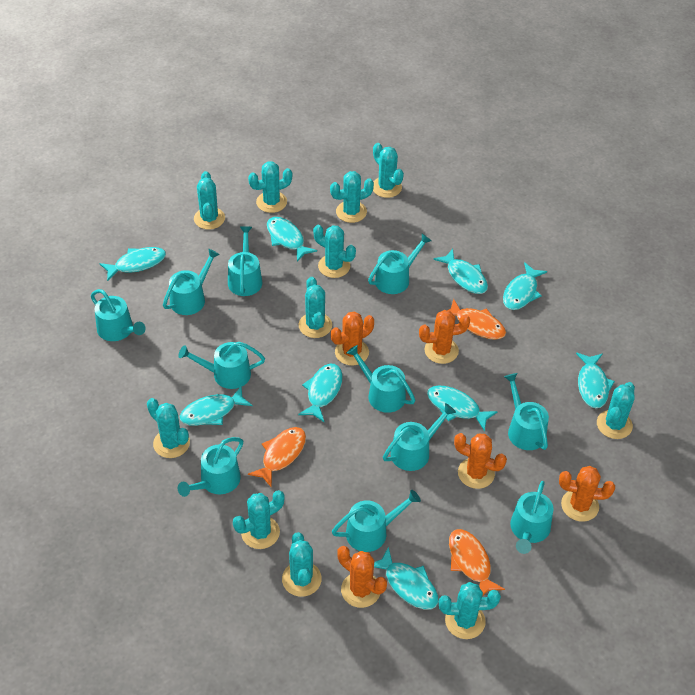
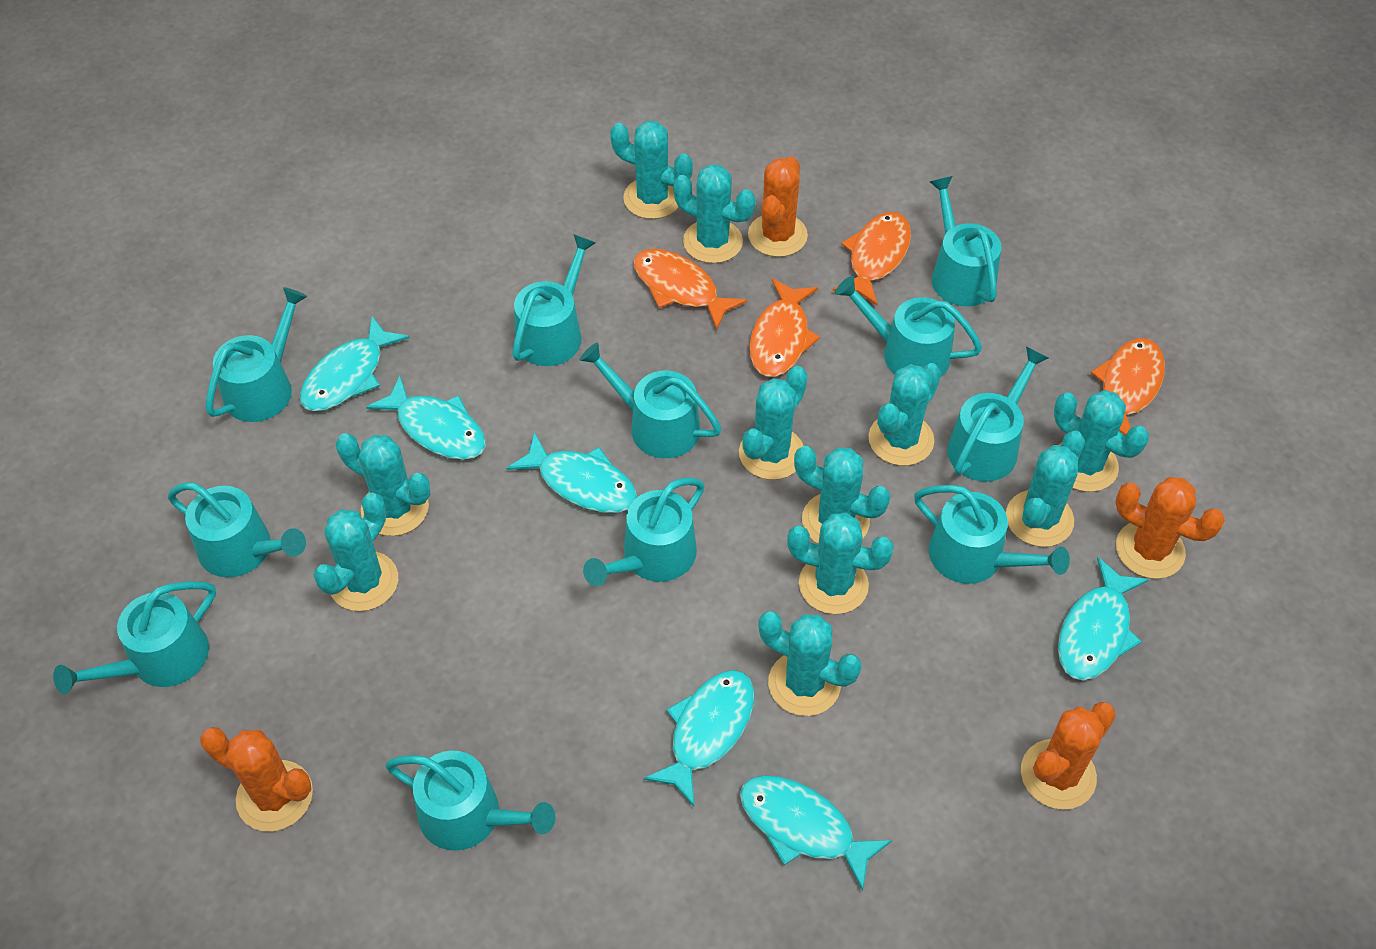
orange cactus: [331,312,374,366] [337,546,387,608] [419,310,470,364] [454,433,507,489] [559,466,615,522] = 5 -> [200,727,313,831] [748,156,808,257] [1021,702,1116,810] [1115,477,1225,579] = 4
orange fish: [248,427,306,488] [447,299,506,339] [449,529,505,596] = 3 -> [634,249,747,329] [750,278,820,377] [833,212,911,305] [1091,338,1165,435] = 4
turquoise fish: [99,247,166,281] [180,386,252,426] [267,217,317,262] [298,364,343,422] [374,546,438,609] [427,385,498,431] [433,249,488,294] [503,262,547,310] [576,353,615,408] = 9 -> [300,316,409,411] [366,376,486,460] [506,432,638,513] [644,670,754,807] [740,775,892,891] [1058,557,1149,680] = 6

